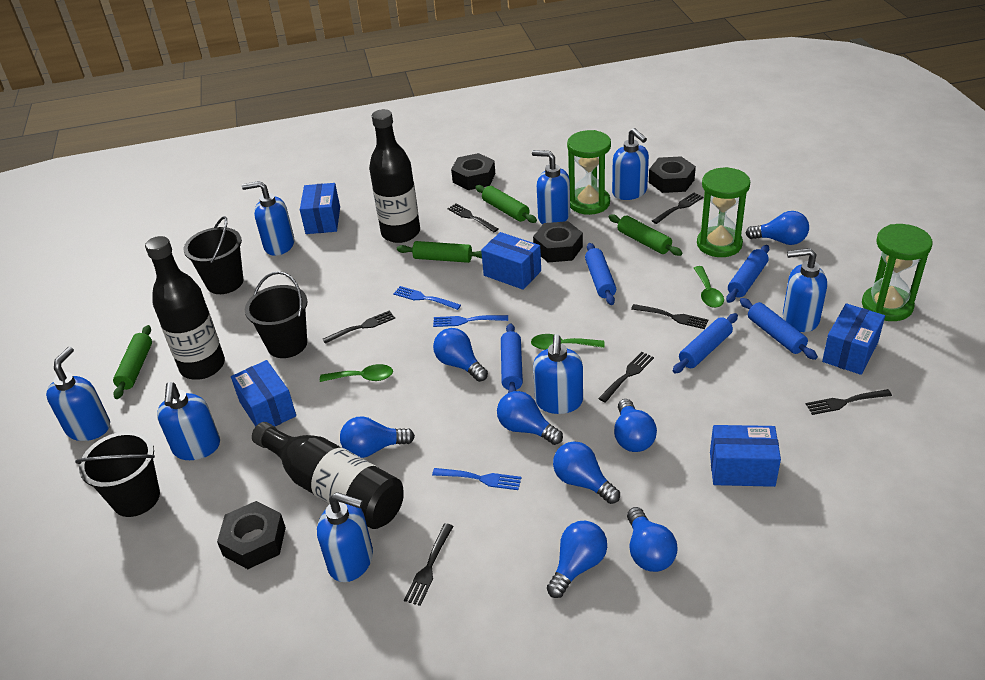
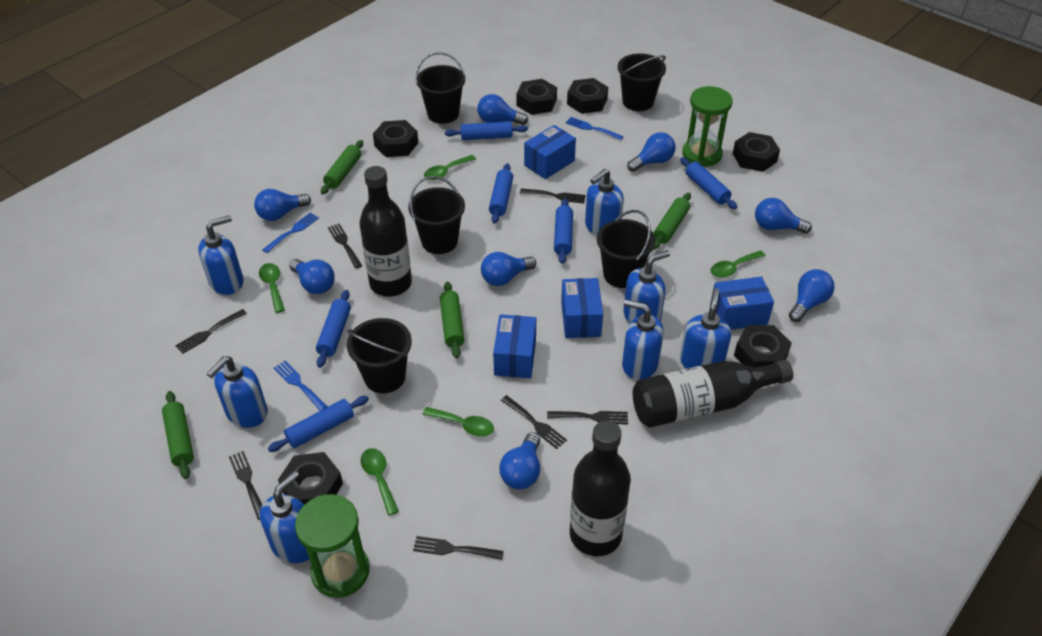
black bucket: [75,431,160,517] [184,216,243,294] [245,271,307,358] = 3 -> [347,318,412,393] [409,176,465,254] [415,52,465,124] [597,210,655,288] [618,53,666,111] = 5
black nut: [217,501,286,569] [451,153,495,190] [533,221,583,262] [649,156,696,193] = 4 -> [278,452,343,505] [373,120,418,157] [516,79,557,115] [567,78,608,114] [733,132,780,172] [734,325,792,367] = 6
blue box: [231,360,296,426] [300,183,340,234] [481,232,541,290] [710,425,781,487] [822,303,885,375] = 5 -> [493,314,536,378] [524,125,576,179] [561,278,603,338] [710,277,774,330] = 4
blue rolling pin: [501,323,523,393] [585,243,616,305] [673,313,738,373] [726,245,769,303] [740,298,818,360] = 5 -> [268,396,369,452] [316,290,351,368] [445,122,528,140] [489,163,513,224] [554,199,573,264] [680,157,737,209] = 6
blue soap dispenser: [46,346,110,441] [157,382,220,460] [242,181,294,256] [317,492,373,582] [532,150,570,225] [533,334,583,414] [612,128,649,200] [783,248,827,332] = 8 -> [198,215,243,295] [207,356,268,428] [260,471,309,563] [585,169,624,236] [622,299,664,380] [623,250,670,323] [680,288,731,369] = 7
green hourglass: [567,130,611,215] [697,167,750,257] [862,224,933,321] = 3 -> [295,494,370,598] [682,86,733,167] = 2
green spoon: [320,364,393,382] [531,334,604,350] [694,266,724,308] = 3 -> [259,263,285,313] [361,448,399,516] [422,407,494,437] [424,155,476,180] [711,250,766,278] = 5

